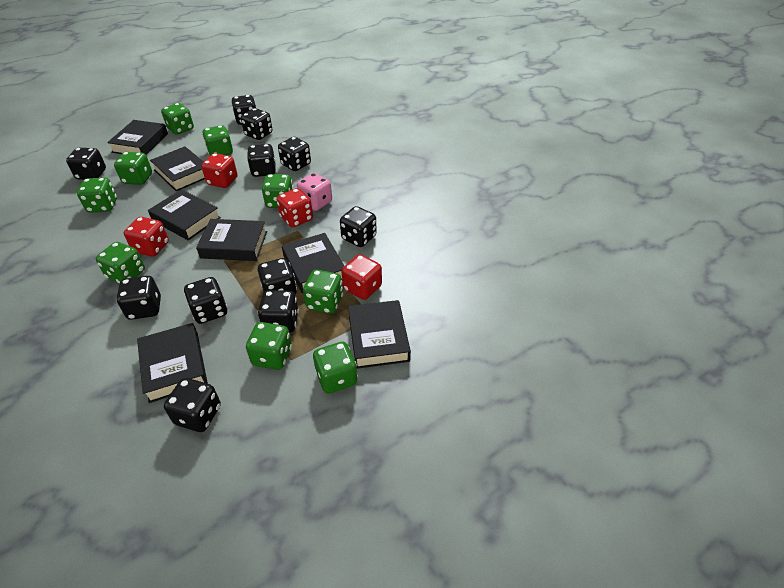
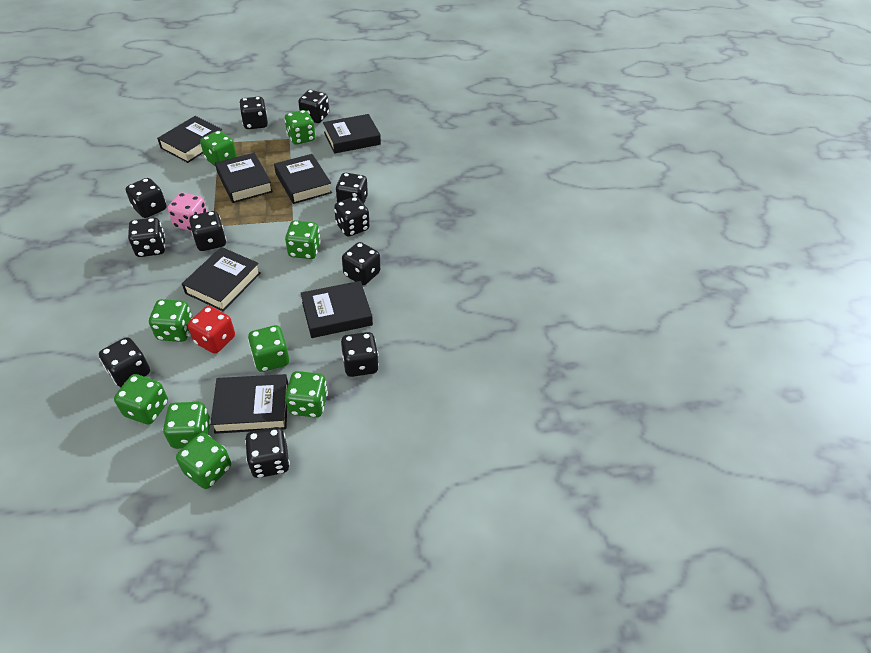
red dice: [124,217,169,257] [201,153,238,188] [276,188,313,227] [342,254,382,300] = 4 -> [188,306,235,354] = 1

